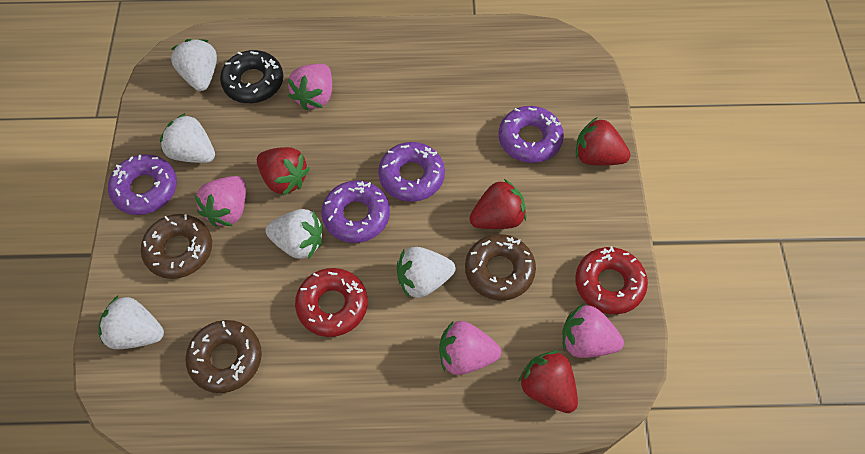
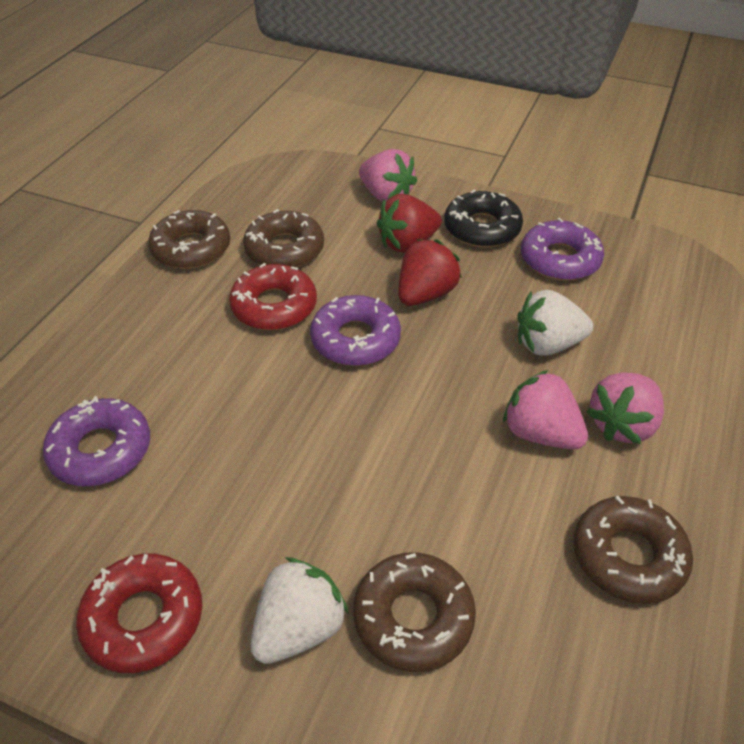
brown donut: [141,214,212,279] [186,320,262,393] [465,234,536,300] = 3 -> [148,210,230,269] [243,209,324,268] [353,552,476,672] [573,496,693,604] = 4
pink strawberry: [195,176,246,226] [288,64,332,110] [439,320,501,375] [562,303,624,358] = 4 -> [359,149,417,201] [503,370,588,450] [586,372,664,444] = 3
purple donut: [108,154,177,215] [321,181,390,243] [378,142,445,202] [498,106,564,163] = 4 -> [43,396,150,486] [310,295,401,366] [521,218,604,281] = 3
red strawberry: [257,147,310,196] [470,179,527,229] [518,351,578,413] [576,118,630,166] = 4 -> [376,194,442,253] [398,239,462,306] = 2
white strawberry: [98,296,164,349] [160,113,215,163] [171,39,217,91] [265,209,323,260] [397,247,456,298] = 5 -> [251,557,349,664] [517,290,593,356] = 2

